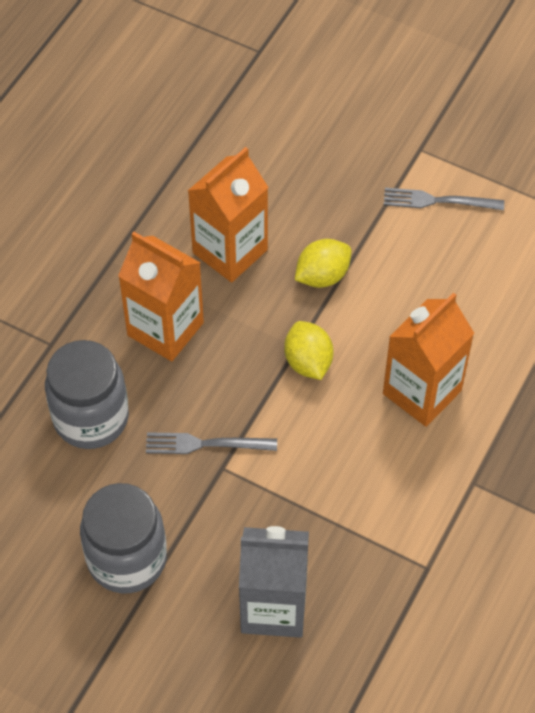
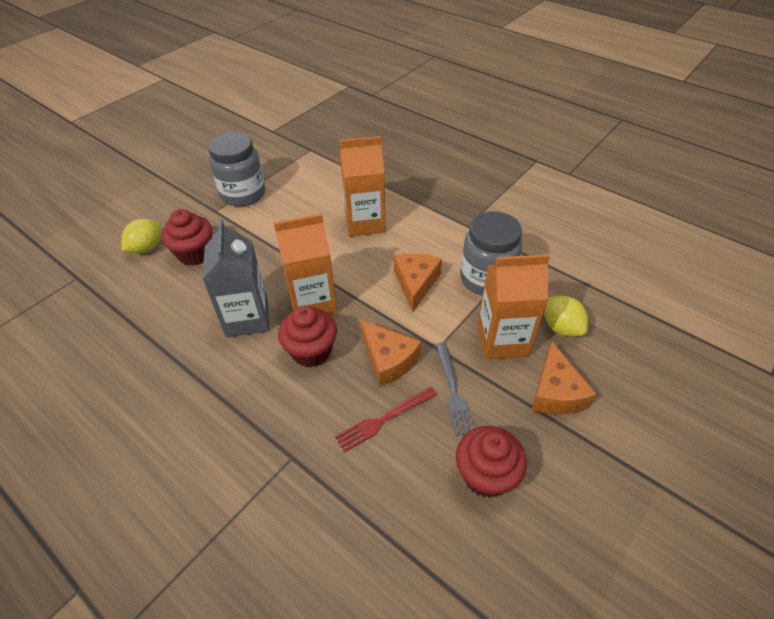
grey fork: [146,432,277,454] [384,188,504,210] = 2 -> [436,342,474,436] = 1
orange cheese: none = 0 -> [361,320,421,386] [394,253,442,312] [531,341,596,414] = 3
red cupcake: none = 0 -> [161,209,212,266] [278,305,337,367] [456,426,527,498] = 3
red fork: none = 0 -> [335,387,436,453] = 1

